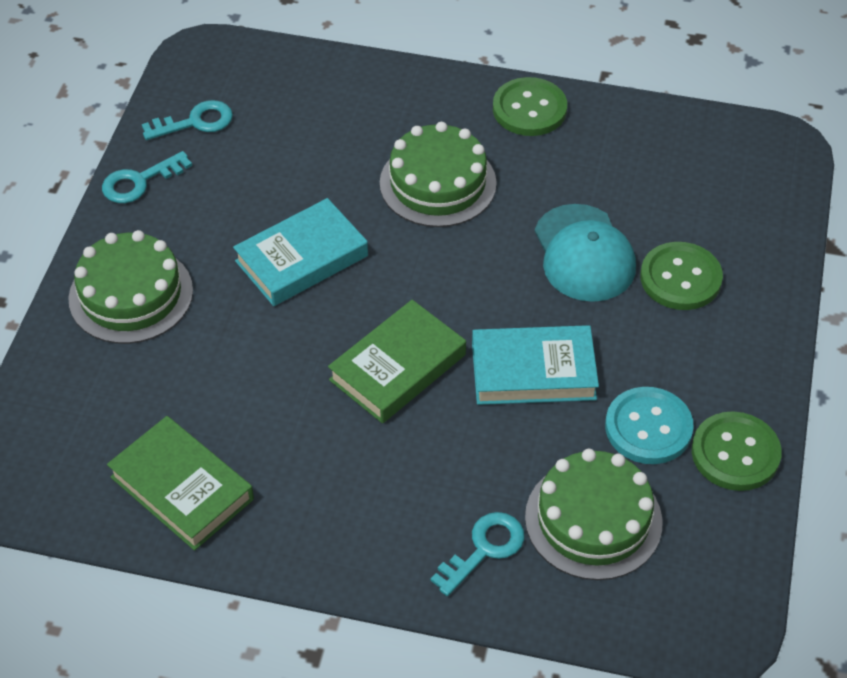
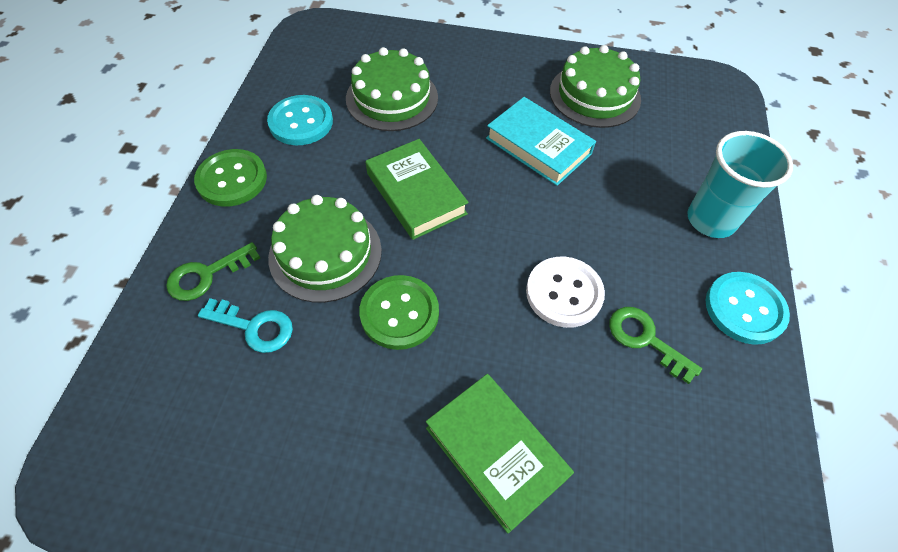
green button: [493,77,567,136] [640,242,723,310] [692,411,782,491] = 3 -> [194,149,267,206] [359,275,439,350] = 2
green key: none = 0 -> [166,242,260,301] [609,307,702,384] = 2
turquoise book: [233,198,368,306] [472,325,599,405] = 2 -> [486,97,596,186] = 1
turquoise button: [605,387,694,464] = 1 -> [267,95,333,145] [706,272,790,345] = 2
turquoise cap: [535,204,636,302] = 1 -> none = 0
turquoise cup: none = 0 -> [687,131,793,238] = 1
turquoise key: [102,151,192,203] [142,100,233,140] [430,512,525,596] = 3 -> [198,298,293,353] = 1
white button: none = 0 -> [526,257,605,328] = 1

